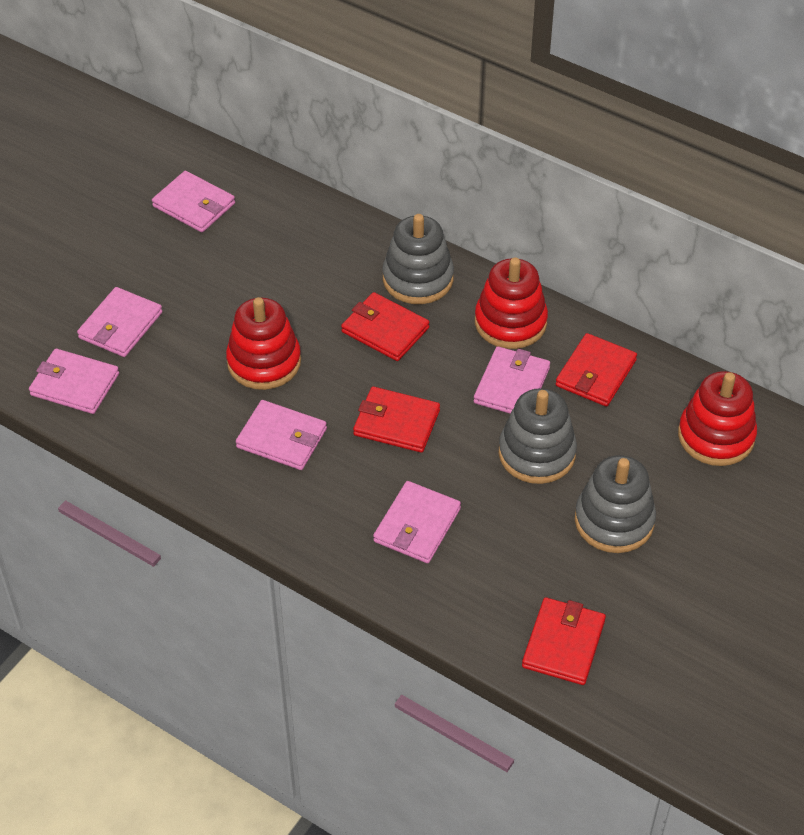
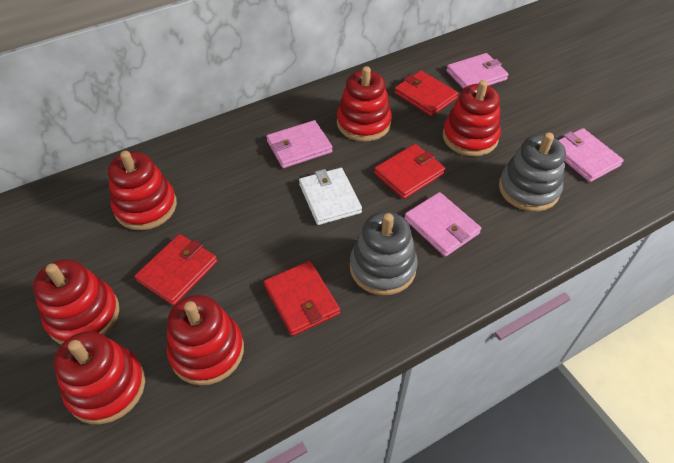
grey stacking toy: [382,214,454,304] [499,388,577,484] [575,455,656,553] = 3 -> [350,212,418,295] [499,133,566,212] = 2
pink wallet: [29,349,119,414] [77,287,162,357] [152,171,235,232] [236,400,327,470] [373,481,461,563] [474,346,550,414] = 6 -> [266,120,333,168] [404,192,481,257] [446,53,509,89] [558,128,624,182] = 4
red stacking toy: [226,297,301,390] [475,257,548,349] [678,371,757,466] = 3 -> [33,259,119,345] [54,331,145,424] [108,150,177,230] [167,295,244,385] [337,66,392,142] [443,80,501,156] = 6
white wallet: none = 0 -> [299,168,362,225] = 1

